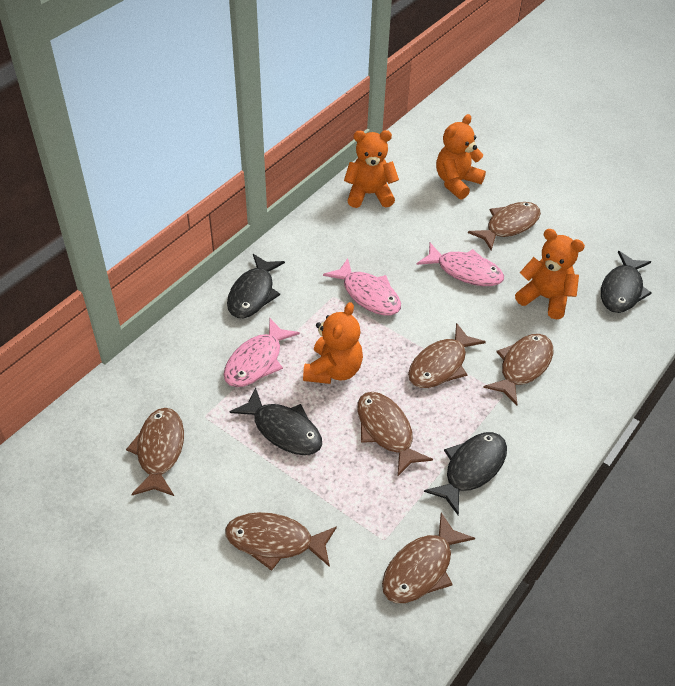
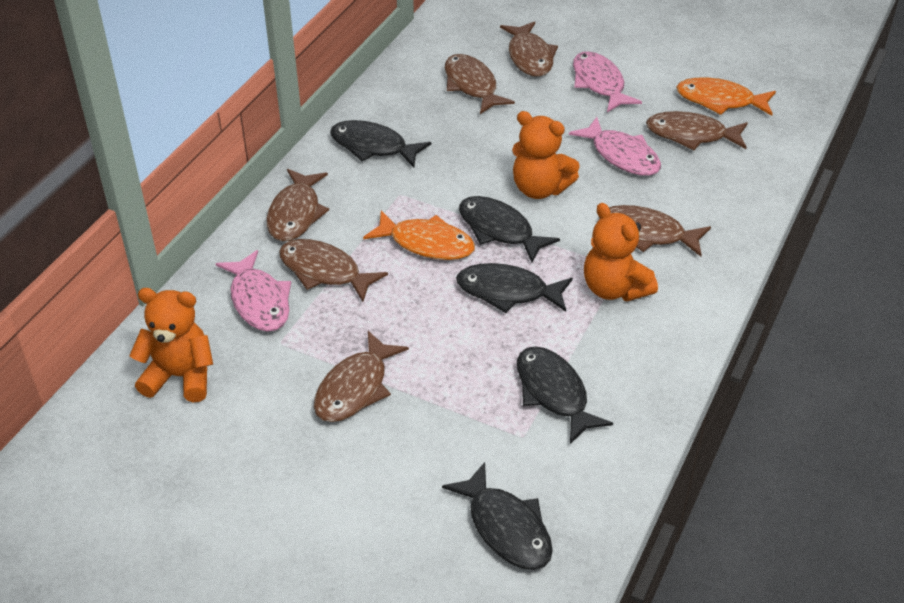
black fish: [227,254,285,318] [230,387,322,455] [424,432,507,515] [601,251,652,313] = 4 -> [330,120,431,167] [442,462,553,570] [456,263,573,313] [459,196,560,263] [517,346,613,444] = 5
orange fish: none = 0 -> [363,210,475,260] [676,78,776,116] = 2
orange teddy bear: [303,302,363,384] [344,130,399,208] [436,114,486,200] [515,229,585,319] = 4 -> [129,288,213,402] [512,111,580,199] [584,203,658,302] = 3

